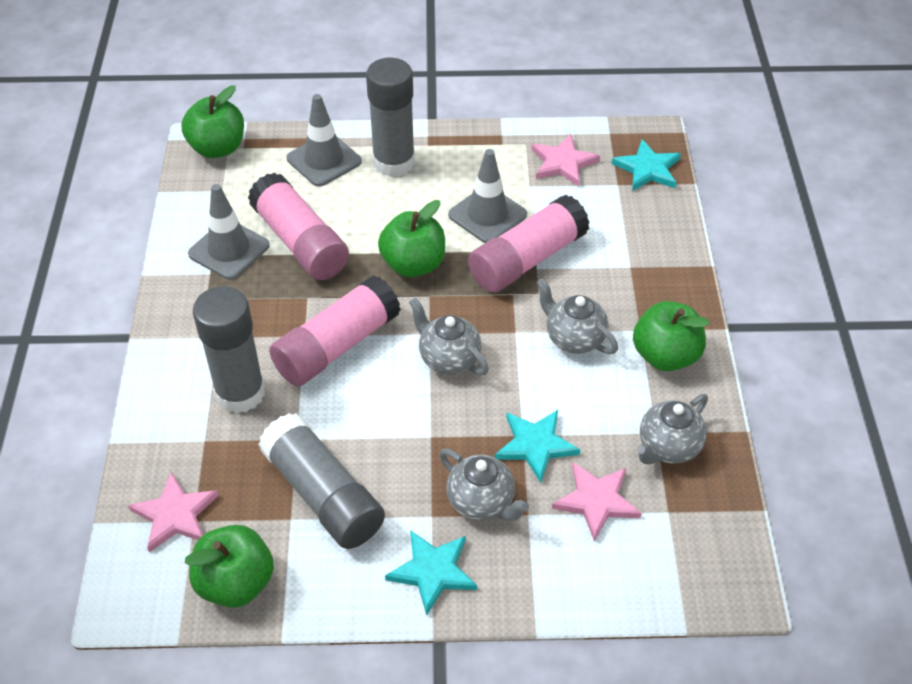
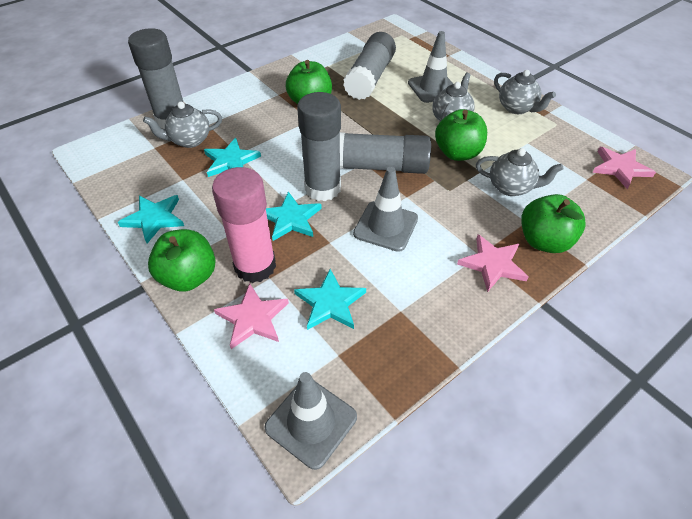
grey glue stick: [193,286,265,414] [258,413,385,549] [366,58,415,177] = 3 -> [128,28,184,129] [297,92,341,201] [340,132,431,174] [343,32,396,100] = 4
pink glue stick: [248,173,349,280] [269,275,401,386] [468,194,590,293] = 3 -> [212,167,276,283] = 1
turquoise star: [385,530,477,615] [495,410,581,483] [611,139,681,191] = 3 -> [118,195,184,244] [204,138,261,177] [266,192,322,241] [294,269,366,330] = 4

